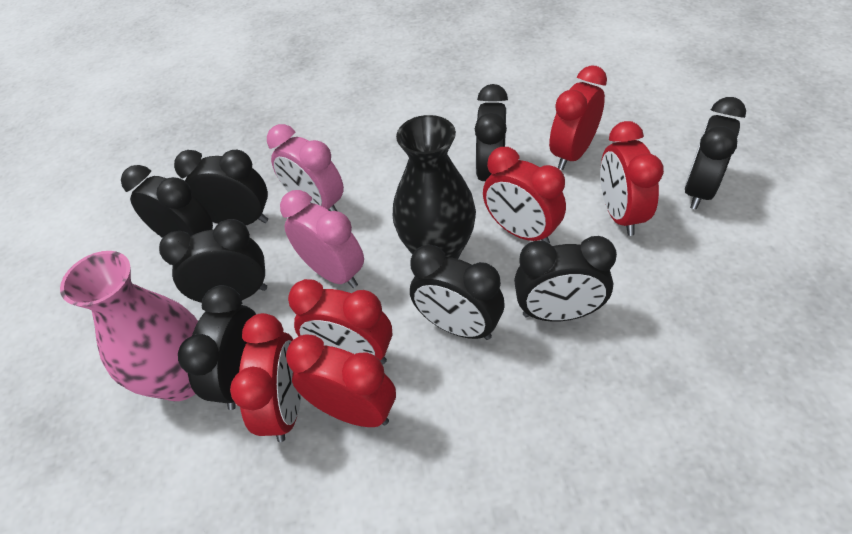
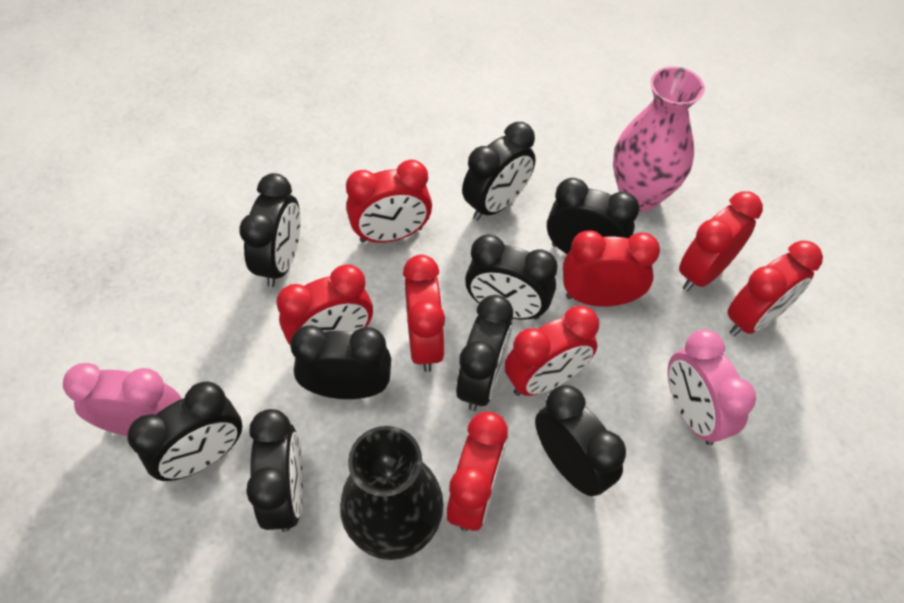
black clock: [121,165,213,238] [159,219,267,303] [174,150,268,226] [178,285,256,410] [410,245,504,340] [475,84,508,181] [514,236,617,322] [685,97,746,209] = 8 -> [127,381,242,481] [239,173,301,287] [246,409,303,532] [290,325,391,399] [456,295,513,411] [462,122,536,221] [465,234,558,320] [535,385,626,496] [547,178,639,254] = 9
red clock: [230,313,301,442] [286,334,396,427] [288,279,393,365] [483,147,566,243] [549,65,607,170] [600,121,664,236] = 6 -> [276,264,373,345] [346,160,432,243] [403,255,445,372] [447,411,508,531] [504,305,599,396] [563,230,660,306] [679,191,763,291] [727,240,823,336] = 8

